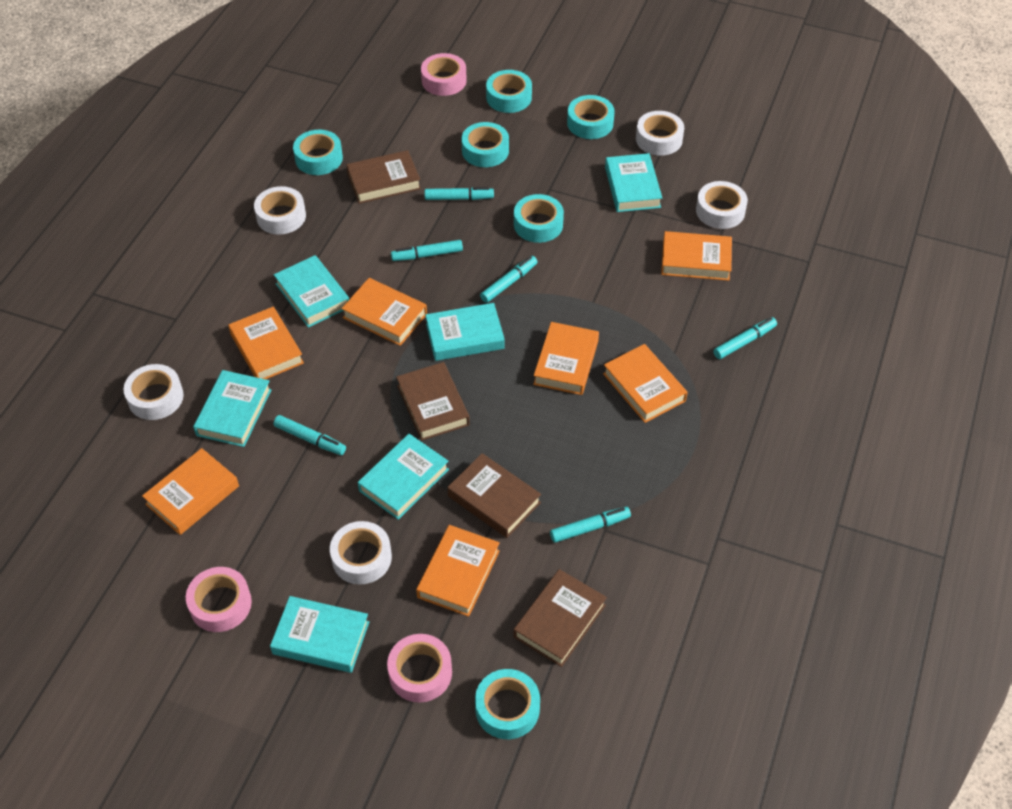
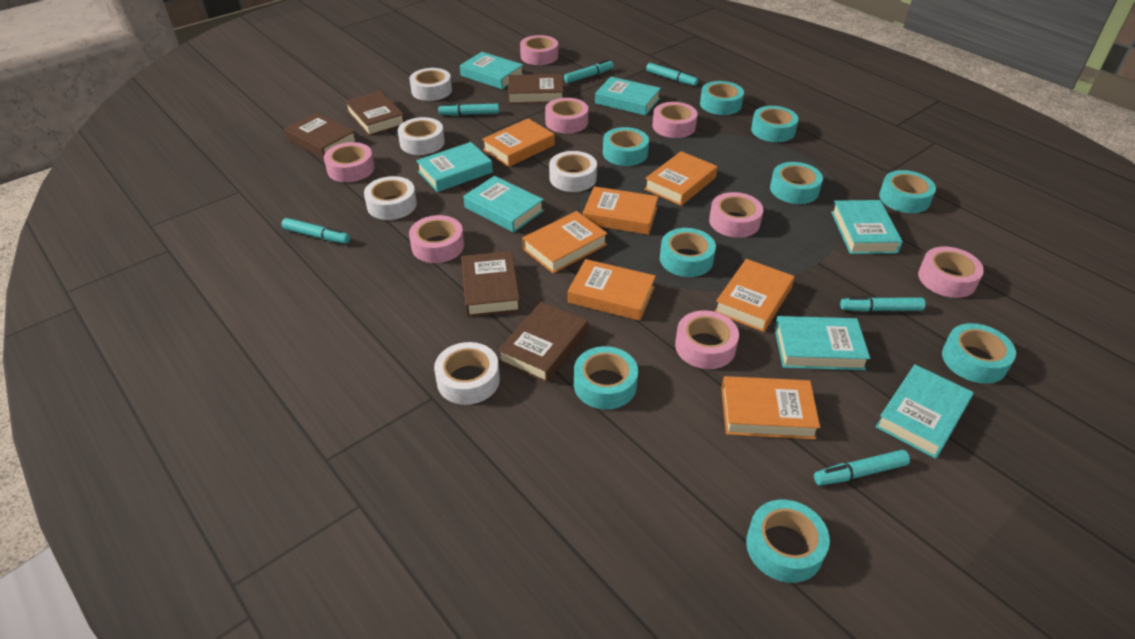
brown book: [346,150,421,204] [396,362,470,441] [447,453,541,538] [514,569,607,667] = 4 -> [284,113,357,159] [345,91,405,136] [461,251,520,317] [498,302,588,383] [508,74,564,104] = 5
pink tape: [186,567,252,632] [387,634,452,703] [421,53,467,96] = 3 -> [324,142,375,182] [409,215,464,263] [520,35,558,65] [545,98,588,134] [653,102,698,138] [675,310,739,369] [709,192,763,238] [918,246,984,298] = 8
turquoise book: [193,370,272,447] [270,596,369,673] [274,255,349,328] [358,434,449,520] [425,303,505,361] [605,153,662,212] = 6 -> [416,142,493,192] [460,52,524,89] [464,176,544,232] [595,77,661,116] [774,316,870,370] [831,200,903,254] [876,364,974,459] = 7
turquoise tape: [293,130,343,175] [461,122,509,167] [475,669,540,739] [486,70,532,113] [514,194,564,243] [567,95,615,139] = 6 -> [574,346,638,409] [603,127,649,166] [660,228,716,277] [700,81,744,115] [746,500,830,583] [751,106,799,142] [770,162,823,204] [879,170,936,213] [942,323,1016,384] = 9

